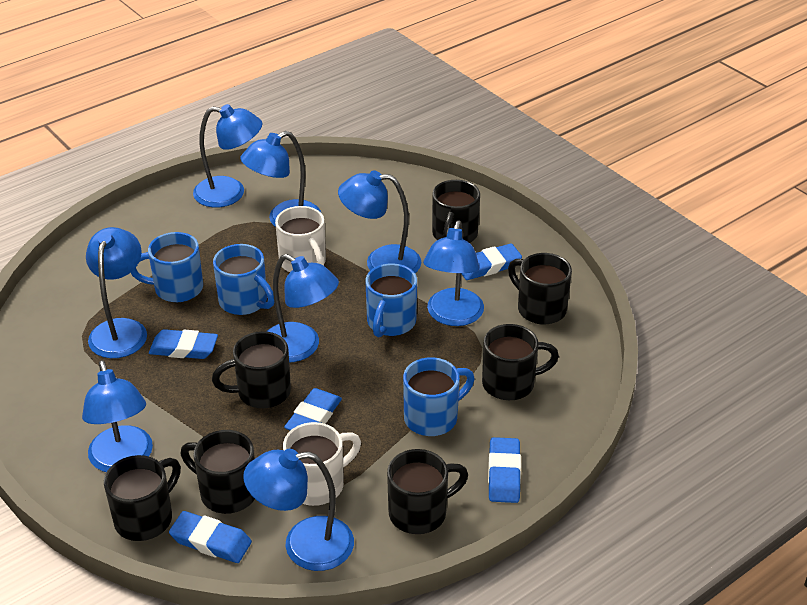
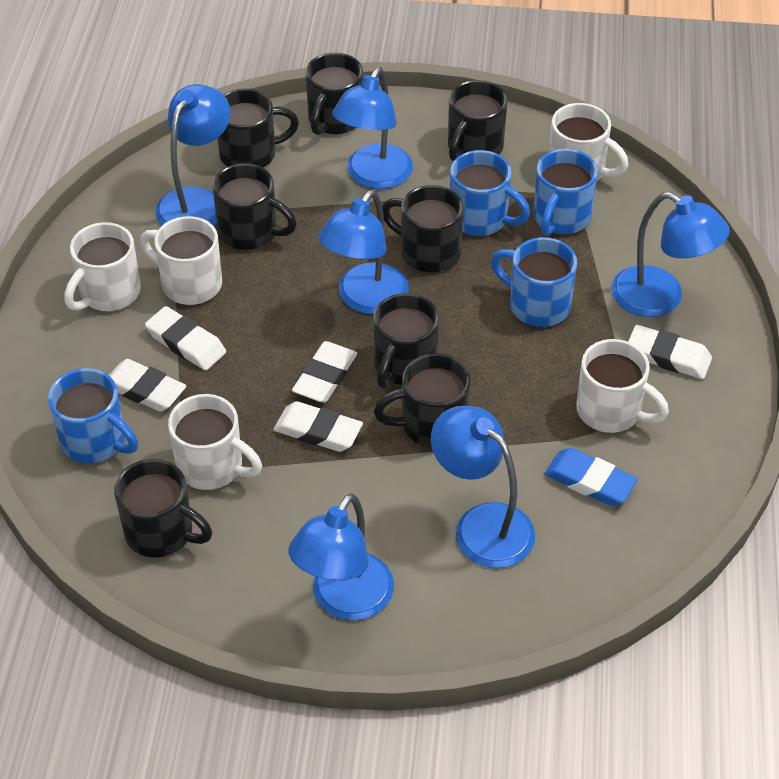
black mug: [104,455,181,541] [181,430,255,514] [212,331,291,408] [387,449,468,534] [432,180,480,243] [482,324,559,400] [508,253,572,324] = 7 -> [114,459,212,558] [212,163,297,250] [217,89,299,168] [305,53,363,135] [373,293,439,389] [374,353,471,447] [382,185,464,272] [448,80,508,162] = 8
blue eraser: [149,329,218,359] [169,511,252,563] [284,388,342,431] [461,243,522,280] [488,437,521,503] = 5 -> [544,448,638,506] = 1
blue lamp: [82,360,153,472] [86,227,147,358] [193,104,262,207] [240,131,321,227] [243,449,354,571] [266,254,339,362] [338,170,421,273] [423,221,484,326] = 8 -> [155,84,231,226] [288,493,394,621] [318,190,409,314] [332,67,413,189] [431,406,535,568] [611,192,730,317] = 6
white eraser: none = 0 -> [109,359,186,412] [145,306,226,370] [273,401,363,452] [292,341,357,403] [628,325,712,379] = 5
white mug: [275,206,326,272] [283,422,361,506] = 2 -> [64,222,141,311] [140,216,222,305] [168,394,262,490] [549,103,628,181] [576,339,669,433] = 5

